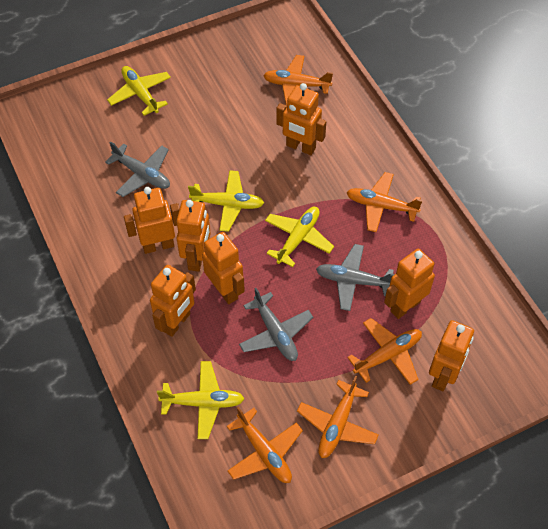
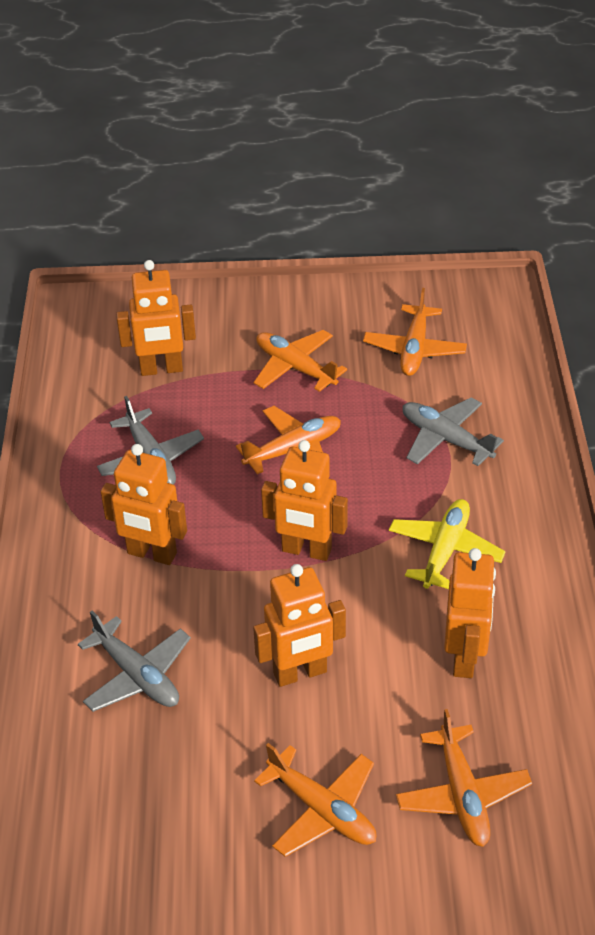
orange robot: [124,187,180,254] [150,265,196,337] [176,200,211,272] [202,232,245,304] [276,83,326,155] [384,249,435,319] [429,320,474,391] = 7 -> [100,444,187,565] [116,260,196,376] [253,564,346,687] [261,440,348,561] [444,548,496,678] = 5
yellow plane: [107,66,171,116] [157,361,244,439] [188,170,264,232] [265,207,334,267] = 4 -> [389,499,506,589] = 1

